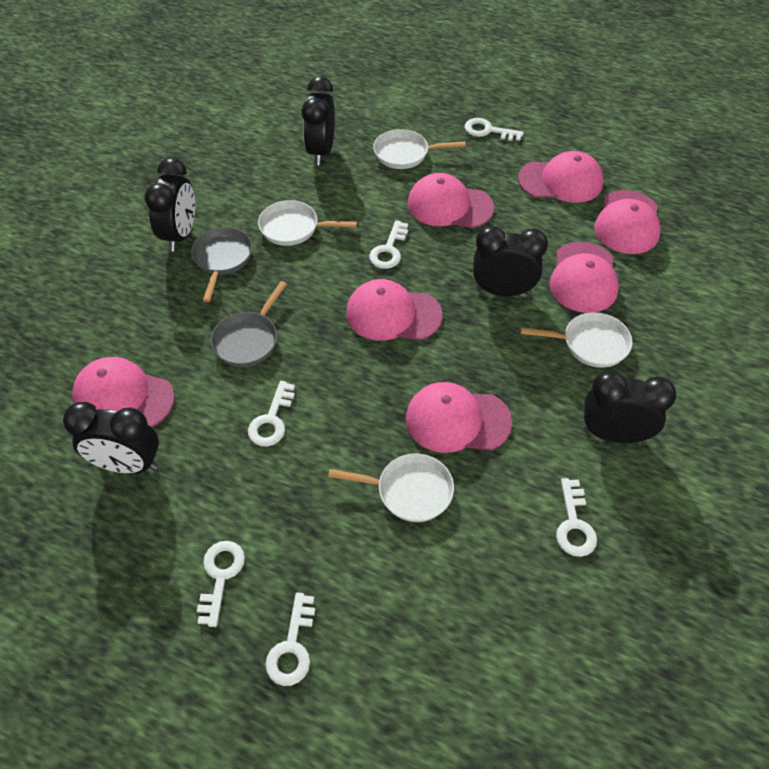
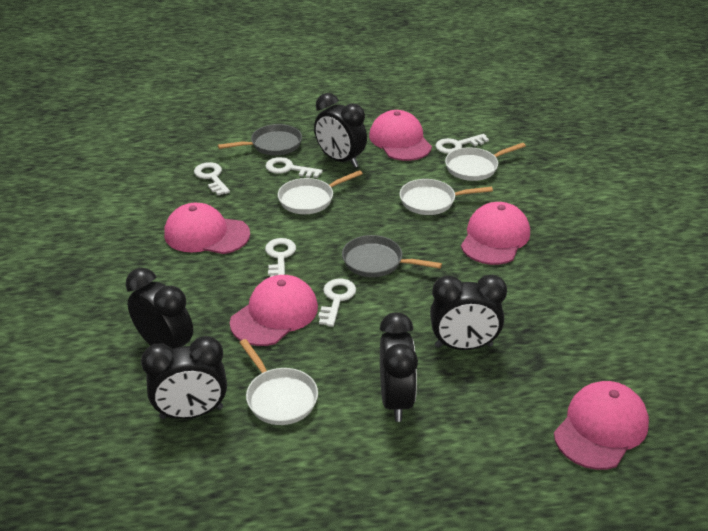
pink cap: [72,357,175,428] [346,279,443,341] [406,382,512,453] [408,173,494,228] [518,151,603,203] [549,241,619,313] [594,190,661,254] = 7 -> [164,203,250,254] [230,275,318,346] [369,110,432,161] [461,202,530,265] [554,381,649,470] = 5
white key: [197,541,245,627] [248,381,295,446] [265,592,315,686] [369,220,408,269] [465,118,524,141] [556,478,597,557] = 6 -> [194,162,230,195] [265,238,296,277] [266,157,323,178] [318,279,356,327] [436,134,489,154] = 5

